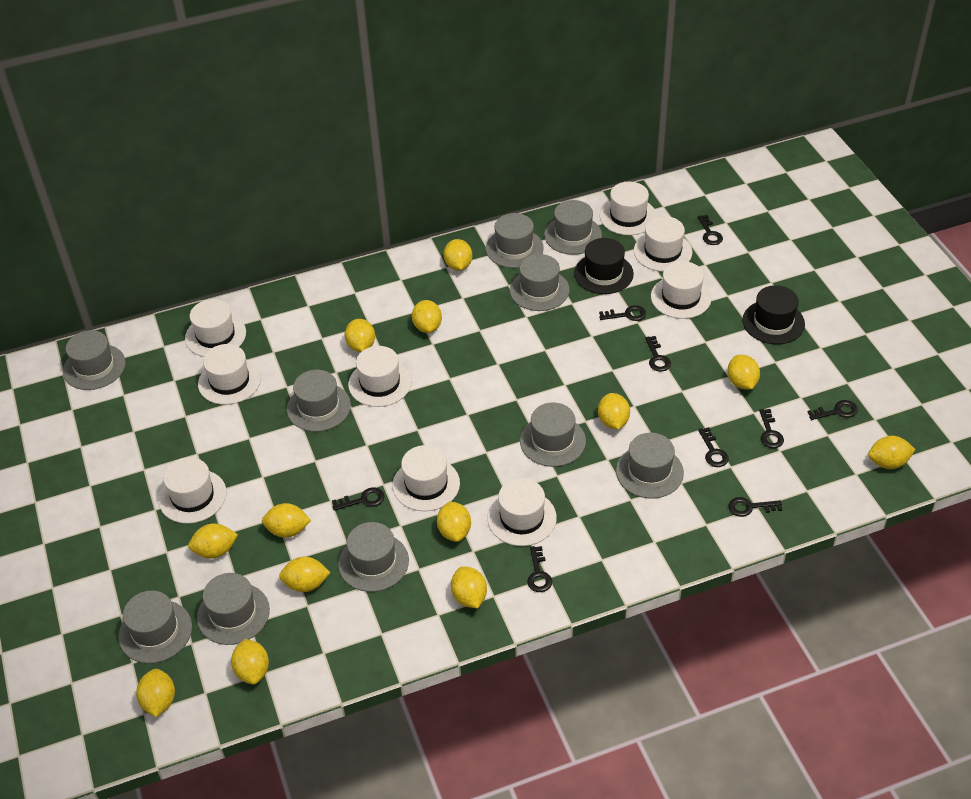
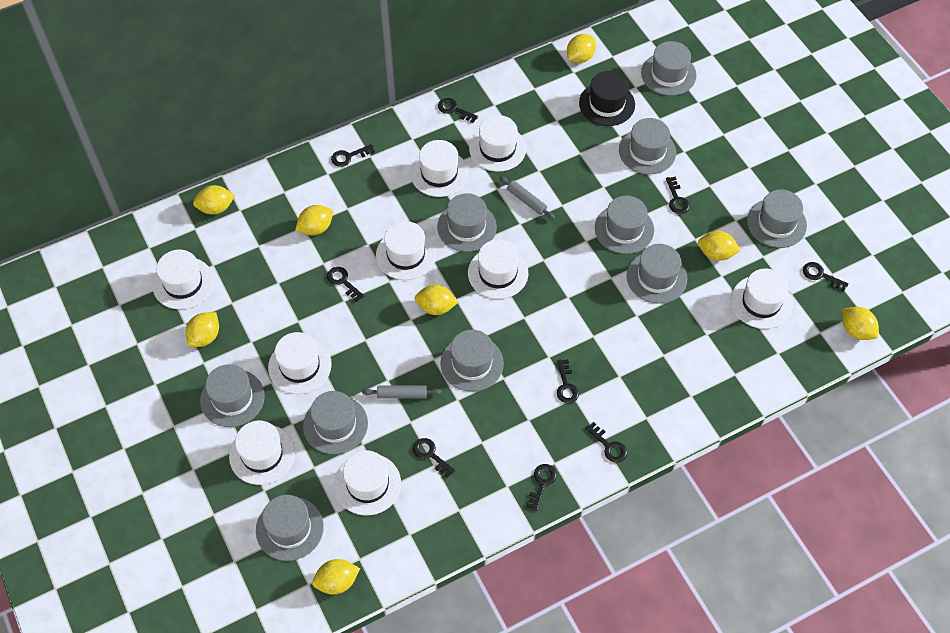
black hat: [574,238,634,294] [743,285,805,344] = 2 -> [579,71,635,126] = 1
grey rolling pin: none = 0 -> [362,385,442,398] [499,176,555,220] = 2
yellow lemon: [136,669,175,717] [188,524,238,559] [231,639,269,685] [262,503,311,538] [279,557,331,592] [345,319,375,352] [412,300,442,333] [437,501,471,542] [443,239,472,271] [451,566,487,608] [598,393,630,429] [727,355,760,389] [868,436,915,469] = 13 -> [186,312,219,347] [193,185,235,215] [295,205,333,235] [312,559,360,595] [415,285,458,315] [567,34,596,63] [698,231,741,261] [842,307,879,340] = 8

